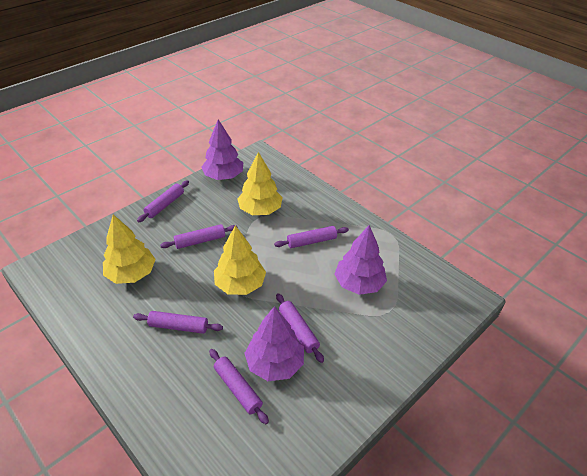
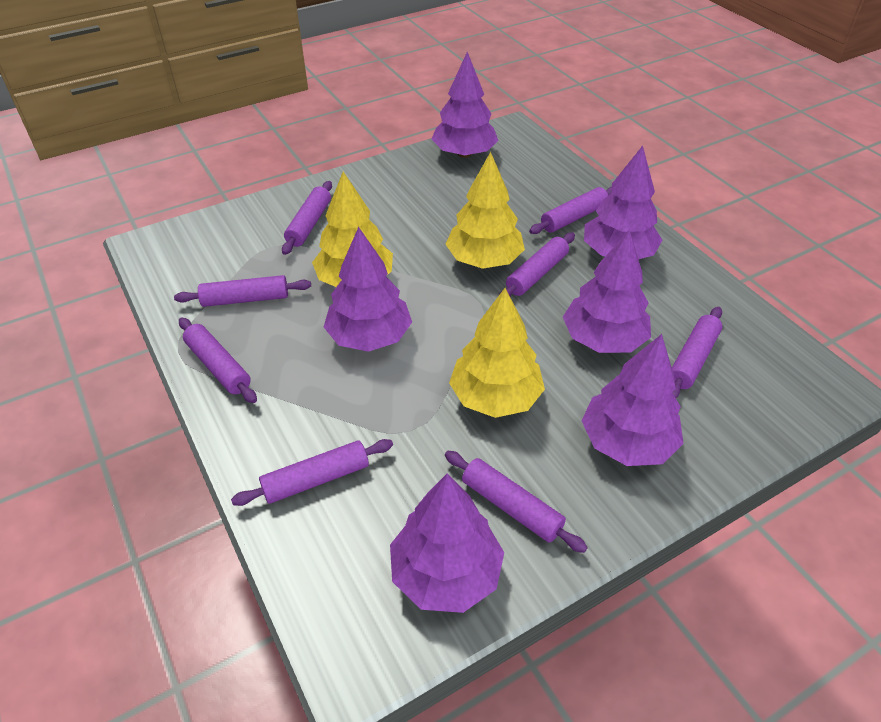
purple rolling pin: [133,311,223,334] [137,180,189,222] [160,224,238,249] [209,349,269,424] [274,226,349,248] [276,293,324,363] = 6 -> [174,275,311,307] [179,317,257,403] [231,439,393,506] [282,181,332,255] [445,451,588,553] [499,232,575,296] [529,187,612,234] [672,307,722,398] = 8
purple tree: [202,119,243,180] [244,306,304,381] [334,225,387,295] = 3 -> [324,227,412,352] [390,473,504,613] [431,52,498,158] [563,229,651,353] [582,334,684,466] [584,146,662,259] = 6

